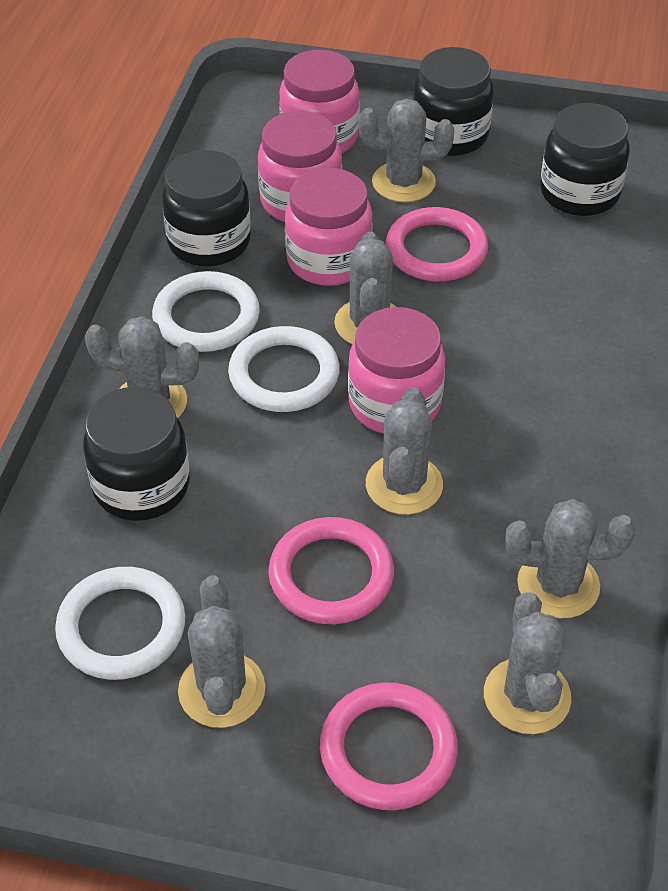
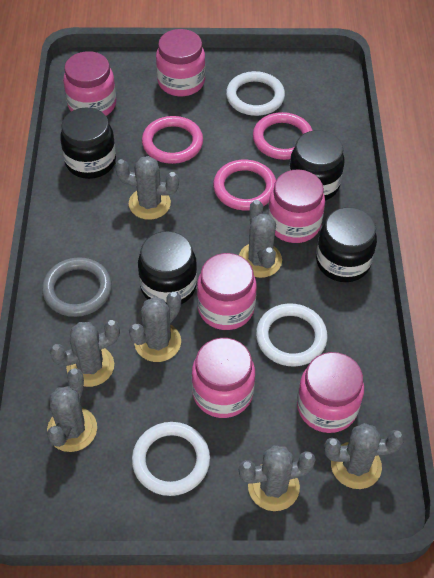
grey ring: none = 0 -> [42,257,112,317] = 1
pink jar: [258,111,342,222] [279,50,360,154] [285,168,373,286] [348,307,445,433] = 4 -> [63,51,116,116] [156,29,205,96] [192,338,255,418] [197,253,257,330] [268,169,325,243] [297,352,364,433] = 6

